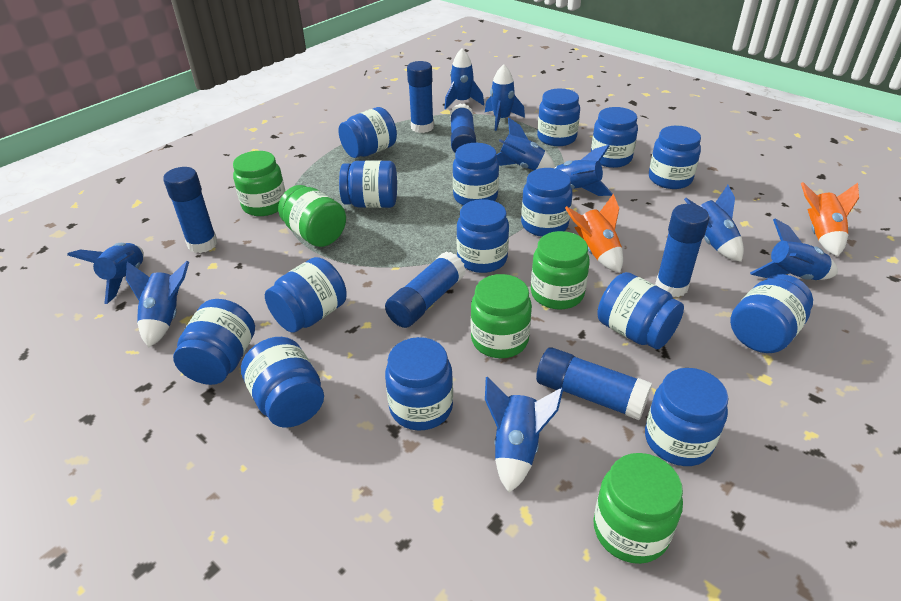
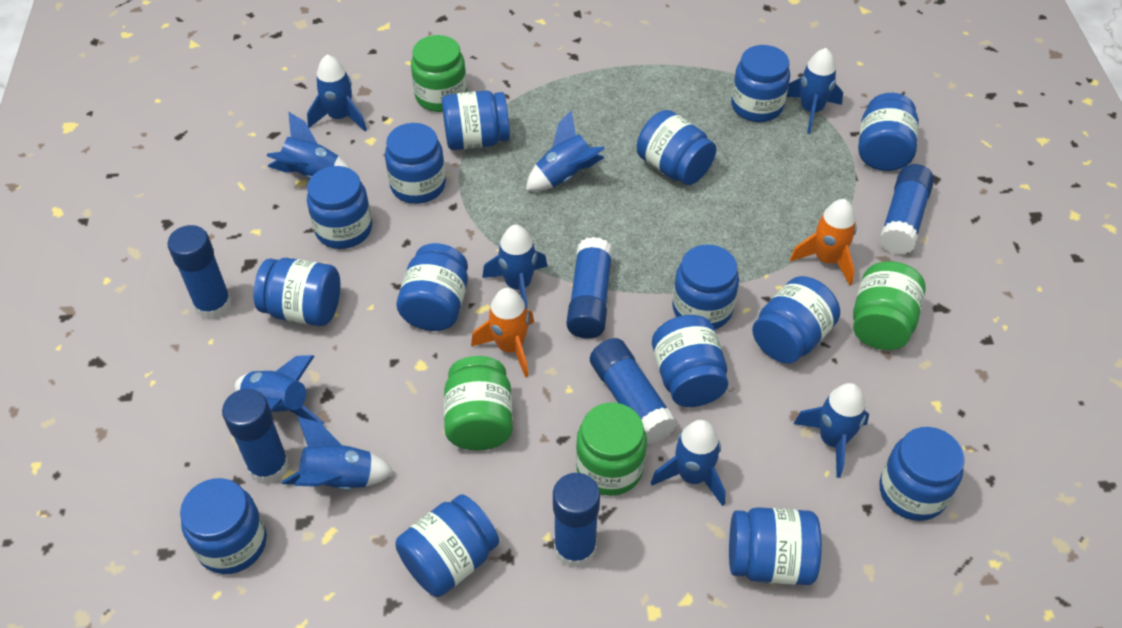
green jar: [233,151,285,216] [278,185,346,247] [471,274,532,358] [531,231,590,310] [593,453,683,564] = 5 -> [411,35,467,112] [444,356,513,451] [576,403,647,496] [853,261,926,350] = 4

